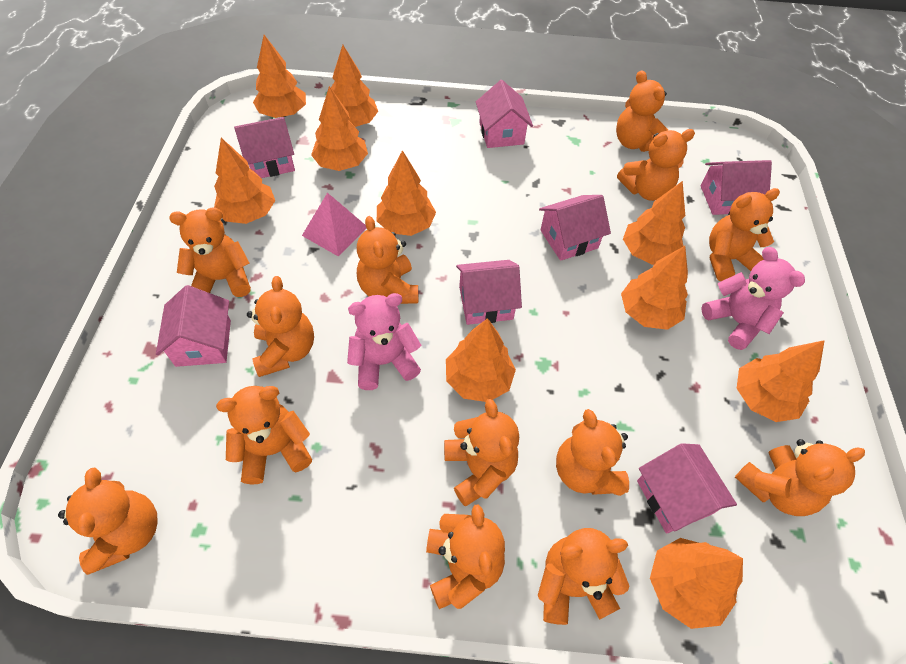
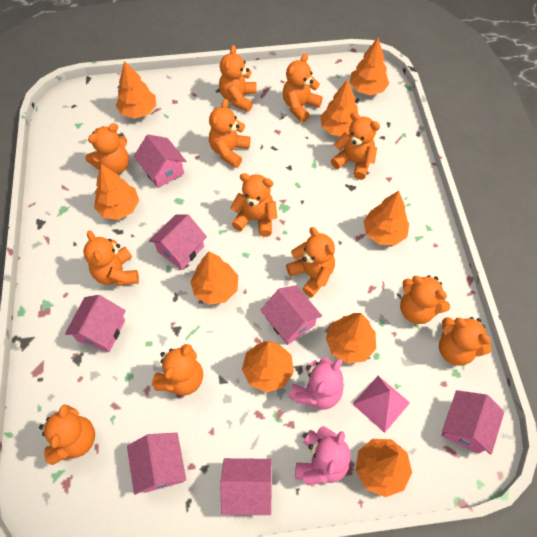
orange teddy bear: [58,467,158,575] [169,207,251,297] [216,386,312,484] [247,276,314,377] [357,216,418,304] [426,504,505,609] [444,399,519,506] [538,528,629,625] [556,409,629,496] [616,70,668,152] [617,129,695,201] [709,188,780,281] [735,439,865,516] = 13 -> [39,404,95,465] [83,231,139,286] [85,123,129,174] [152,344,203,396] [209,99,250,168] [219,45,257,112] [230,173,277,237] [283,53,323,122] [286,227,335,297] [331,112,380,180] [400,275,450,324] [439,317,491,366] = 12
orange tree: [214,138,275,224] [253,35,306,118] [311,86,368,171] [331,45,378,127] [377,150,436,236] [446,318,516,402] [621,246,688,330] [623,181,685,265] [650,538,743,629] [737,340,825,422] = 10 -> [94,164,139,220] [116,61,156,119] [190,252,238,305] [242,341,294,392] [321,79,358,136] [326,313,376,364] [350,38,389,95] [356,439,412,497] [363,191,409,245] = 9

